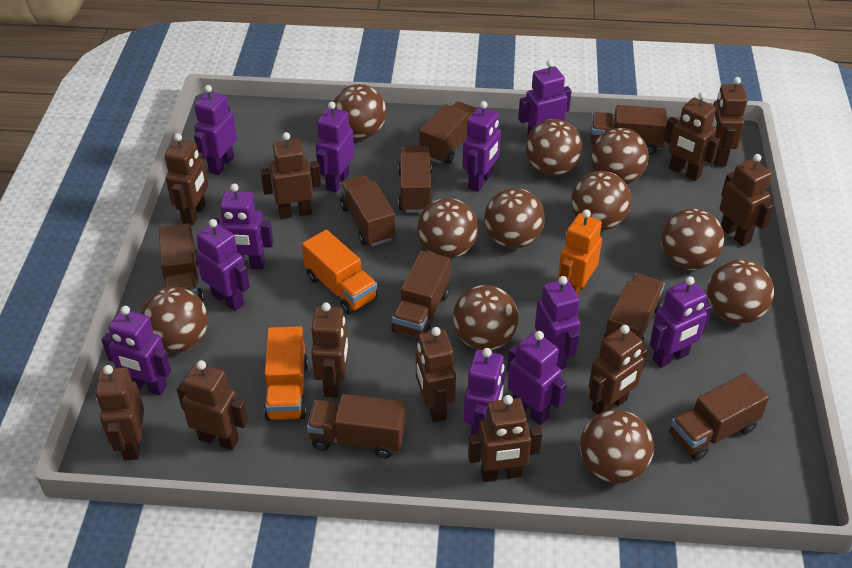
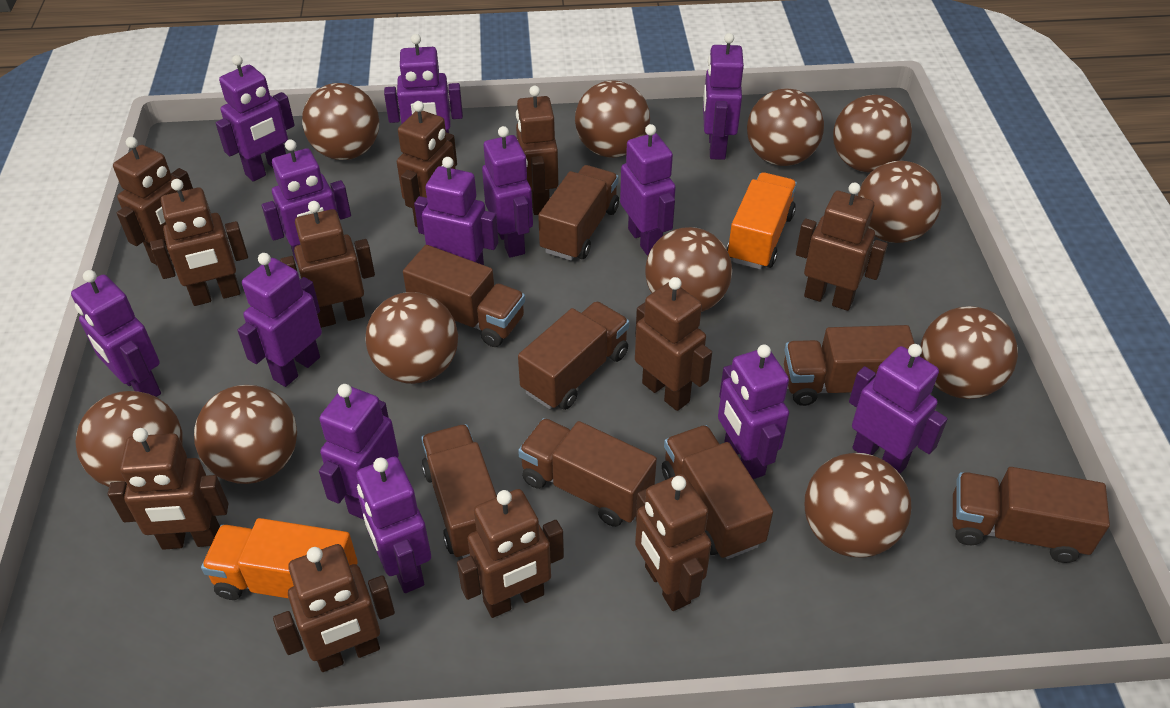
brown truck: [159,223,204,301] [307,394,406,458] [340,175,396,246] [391,251,450,338] [398,146,433,213] [420,101,477,164] [591,105,667,155] [604,273,665,345] [669,373,769,461] = 9 -> [403,245,525,347] [421,424,497,558] [518,301,629,410] [518,418,657,527] [538,165,619,261] [662,425,773,559] [784,325,915,406] [953,467,1110,563] = 8
orange robot: [558,209,602,296] = 1 -> none = 0
purple robot: [102,306,171,395] [194,85,237,175] [196,219,250,311] [210,184,274,269] [316,102,354,193] [462,101,501,192] [464,348,505,435] [507,331,567,425] [518,60,572,137] [535,276,580,369] [650,276,712,368] = 11 -> [71,270,161,397] [216,55,295,181] [238,253,322,387] [262,139,351,265] [319,384,399,520] [356,456,431,593] [384,34,463,133] [414,157,498,265] [482,126,533,258] [620,124,676,256] [703,33,744,160] [718,344,789,479] [849,344,948,474] = 13

